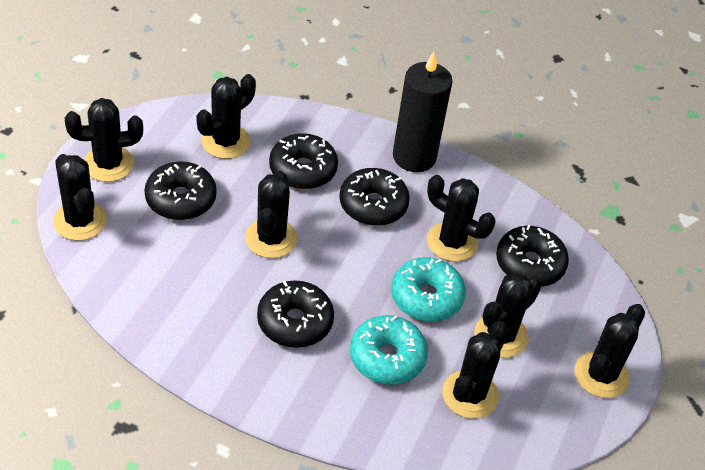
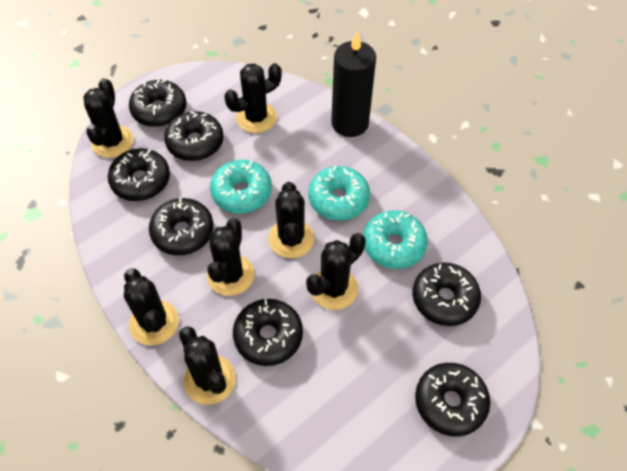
black cactus: [53,154,107,241] [65,98,143,182] [196,74,256,159] [245,171,298,258] [427,175,495,261] [442,321,508,419] [474,272,542,358] [574,304,645,398] = 8 -> [83,78,134,158] [124,268,179,345] [179,327,236,405] [207,218,255,296] [224,63,282,133] [268,182,314,258] [306,233,366,310] = 7
black donut: [144,162,217,220] [257,280,334,348] [269,133,338,189] [339,168,410,226] [496,225,569,287] = 5 -> [108,148,170,201] [129,80,186,127] [149,197,214,255] [164,111,224,161] [233,299,303,366] [412,263,481,326] [415,363,490,437] = 7
turquoise donut: [350,315,428,385] [391,257,466,322] = 2 -> [210,160,272,213] [308,166,370,220] [363,210,428,269] = 3

